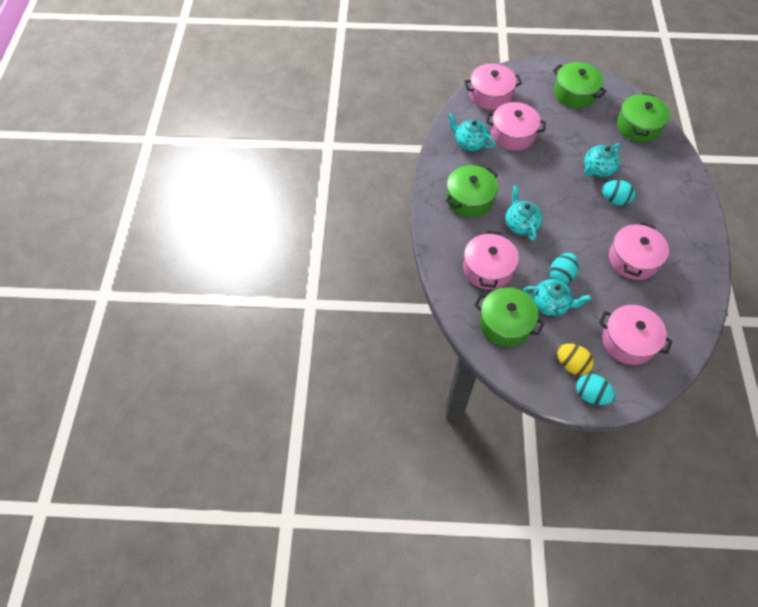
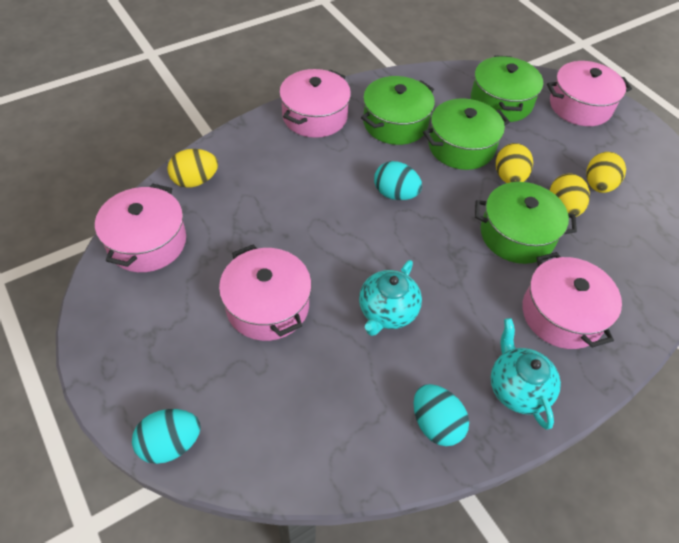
turquoise teapot: [448,113,496,151] [505,185,542,241] [523,279,591,316] [584,143,621,177] = 4 -> [359,260,422,336] [491,318,561,430] = 2
yellow egg: [557,343,594,375] = 1 -> [167,149,218,188] [496,143,533,183] [550,174,590,217] [586,152,626,193] = 4

